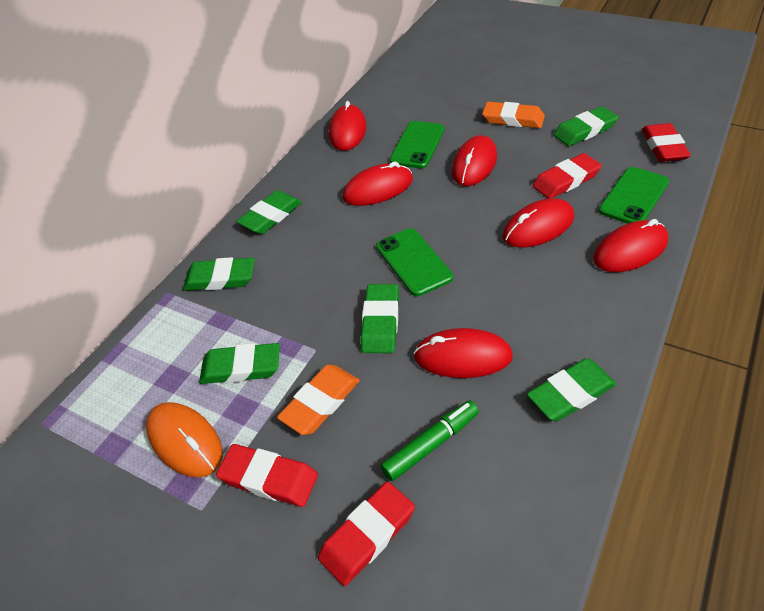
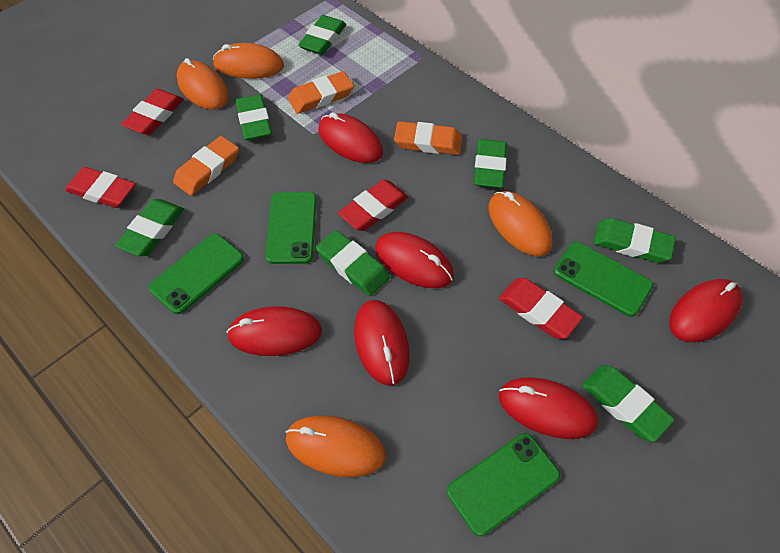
green eraser: [183,257,255,291] [199,343,280,384] [236,190,302,234] [361,284,399,353] [527,358,617,421] [553,106,618,146] = 6 -> [115,199,184,256] [236,94,272,140] [298,15,346,55] [316,230,390,296] [474,139,507,188] [582,365,675,442] [593,218,676,263] = 7
green marker: [381,400,479,481] = 1 -> none = 0
green phone: [376,228,453,296] [390,121,444,169] [599,167,669,224] = 3 -> [149,234,244,314] [265,192,317,264] [447,433,560,536] [554,242,653,317] = 4
orange eraser: [277,365,360,435] [482,102,545,128] = 2 -> [173,136,239,196] [288,71,354,114] [394,121,462,155] = 3
orange mouse: [146,402,223,478] = 1 -> [177,58,229,110] [213,43,284,79] [286,415,386,477] [488,191,553,256] = 4

